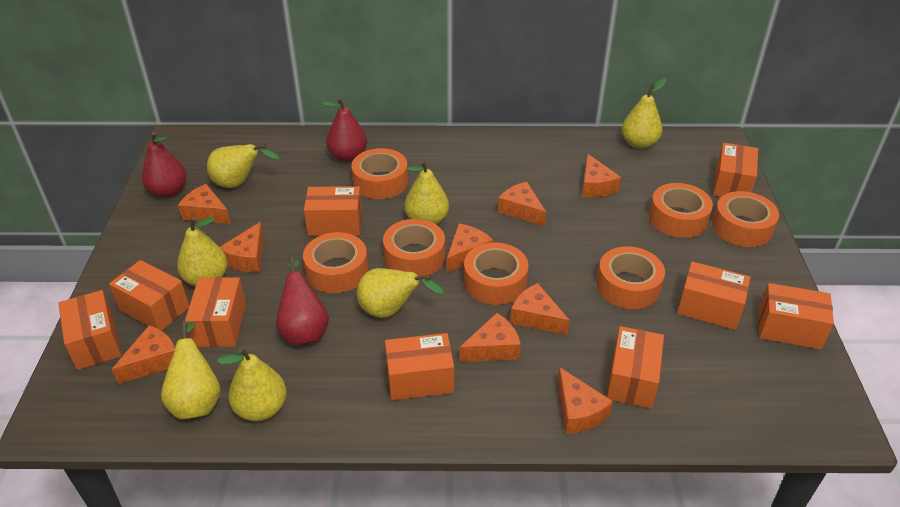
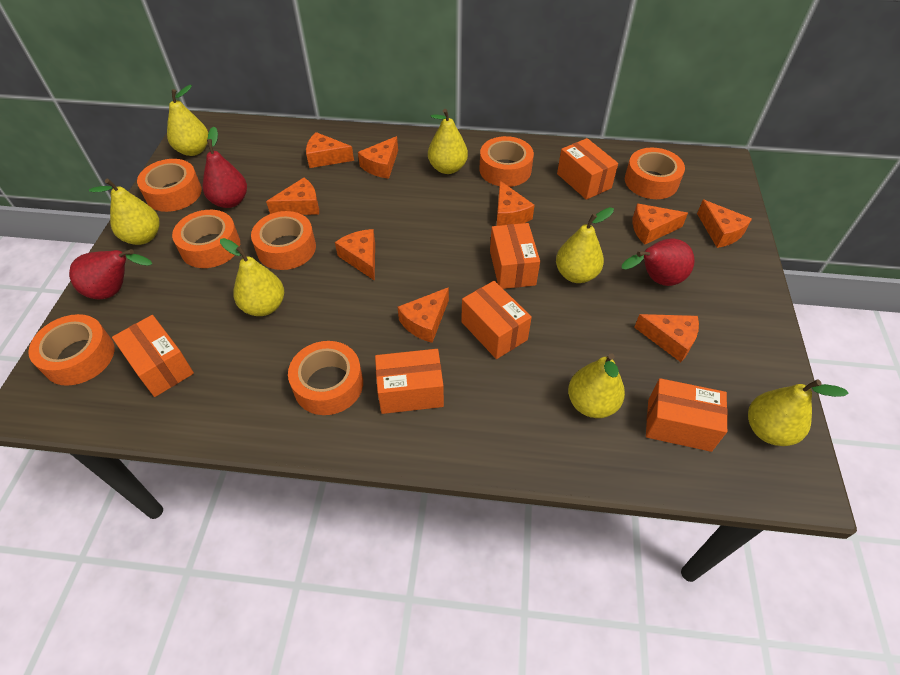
orange box: [58,290,121,370] [109,260,189,331] [185,277,246,347] [304,186,362,236] [385,333,454,400] [607,326,664,409] [677,262,750,330] [713,142,758,197] [759,283,834,350] = 9 -> [112,315,194,397] [375,349,444,414] [461,281,532,359] [490,223,540,289] [557,138,618,200] [646,378,728,452] = 6

